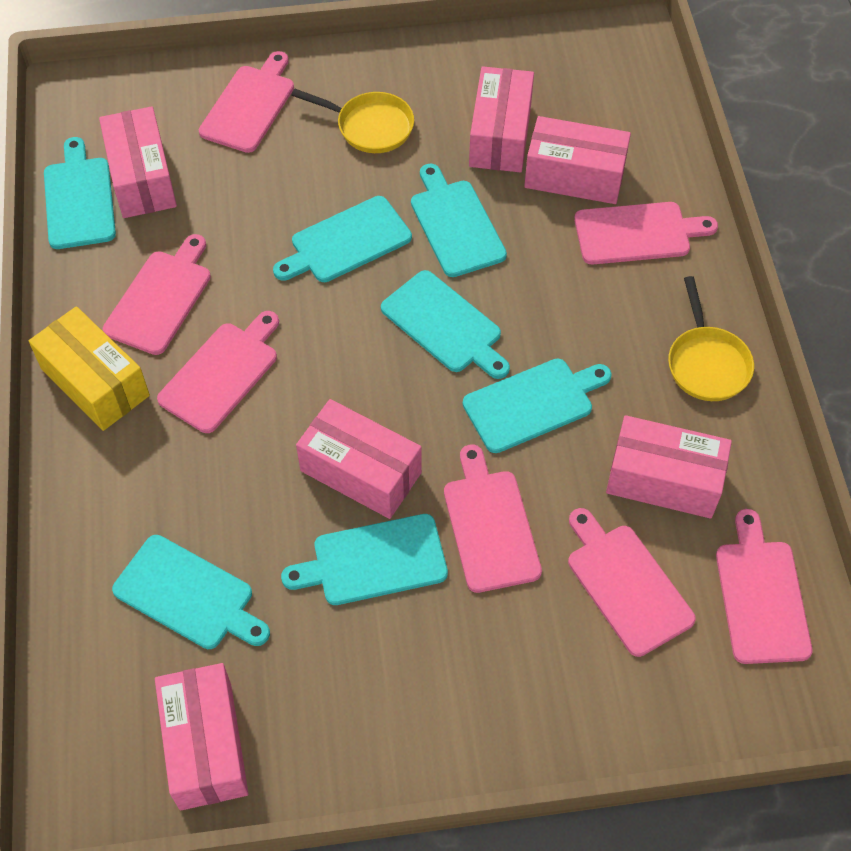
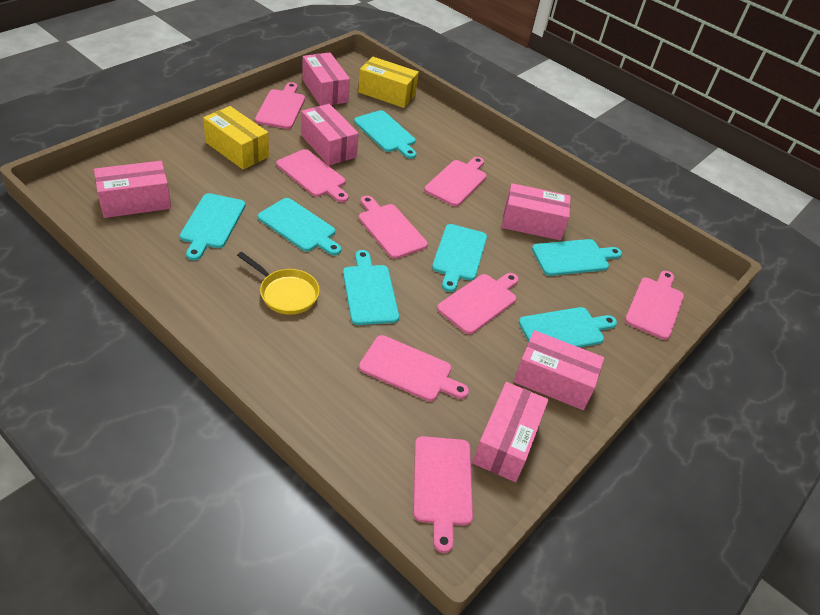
pink cutting board: [103,234,211,355] [157,311,279,433] [199,51,294,153] [444,445,542,593] [568,508,696,657] [574,202,718,264] [716,509,812,664] = 7 -> [255,82,305,129] [276,149,349,202] [359,196,428,259] [359,335,469,401] [413,436,473,553] [424,157,487,206] [437,273,519,334] [625,271,684,340] = 8
yellow box: [29,306,150,431] = 1 -> [203,106,269,170] [358,56,419,108] = 2
yellow pan: [291,89,414,153] [668,276,754,401] = 2 -> [237,252,320,315] = 1

